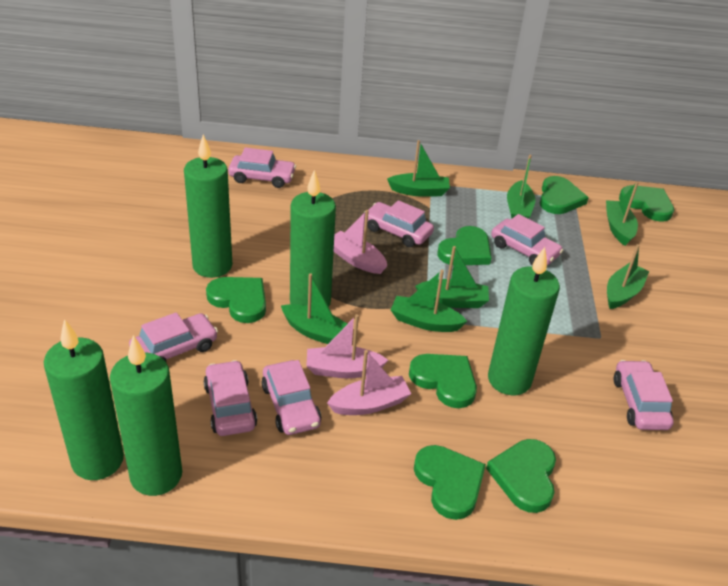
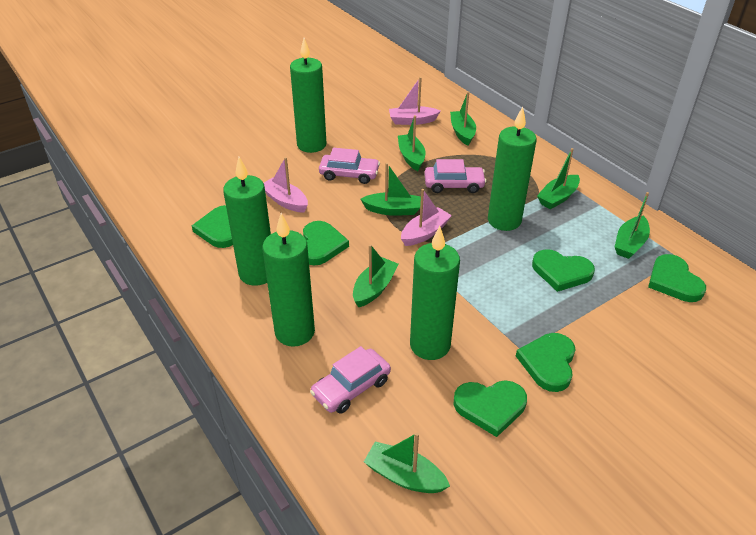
green heart: [206,277,266,323] [409,354,477,408] [414,445,486,520] [437,226,492,265] [486,439,556,513] [540,176,589,214] [619,185,674,222] = 7 -> [192,205,233,248] [303,221,349,265] [453,381,527,437] [516,333,575,392] [532,249,595,292] [648,254,706,302] = 6
pink car: [129,312,218,362] [204,360,257,436] [228,147,296,188] [262,360,321,435] [365,200,434,247] [491,214,563,265] [614,360,674,430] = 7 -> [310,346,391,414] [319,148,380,184] [425,159,486,193] = 3

